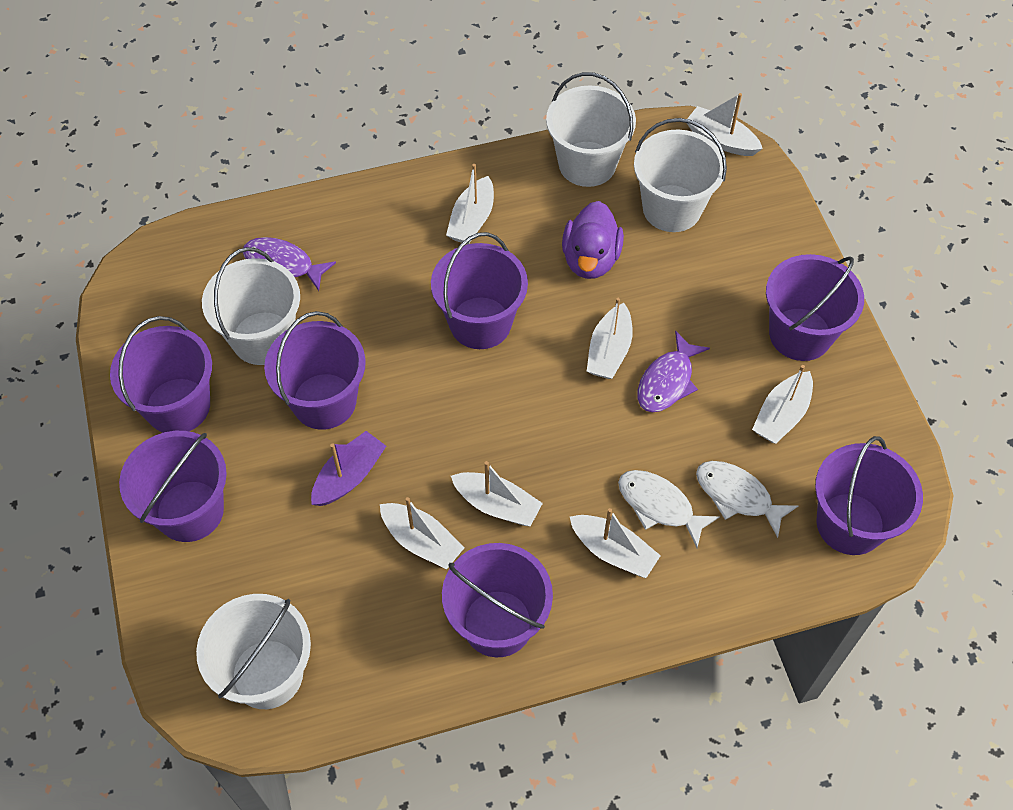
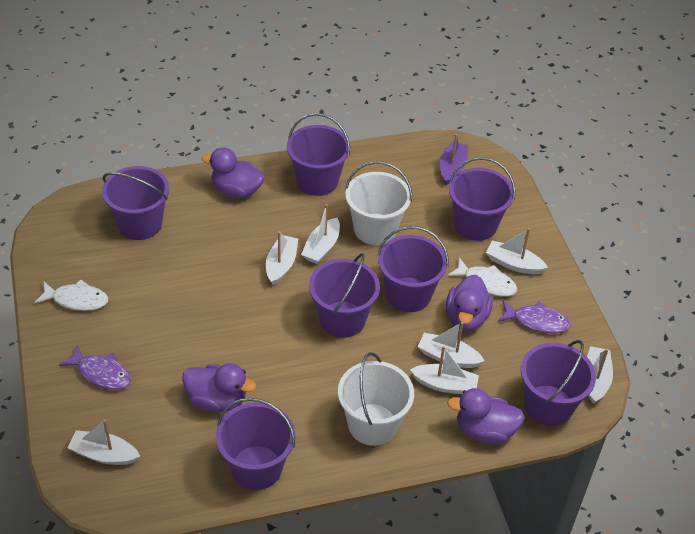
purple duck: [562,201,624,279] = 1 -> [182,363,256,412] [202,147,265,198] [446,275,493,331] [447,388,525,444] = 4
white bucket: [196,594,311,709] [202,247,300,365] [546,72,636,187] [634,118,727,232] = 4 -> [338,352,414,446] [345,161,412,245] = 2

